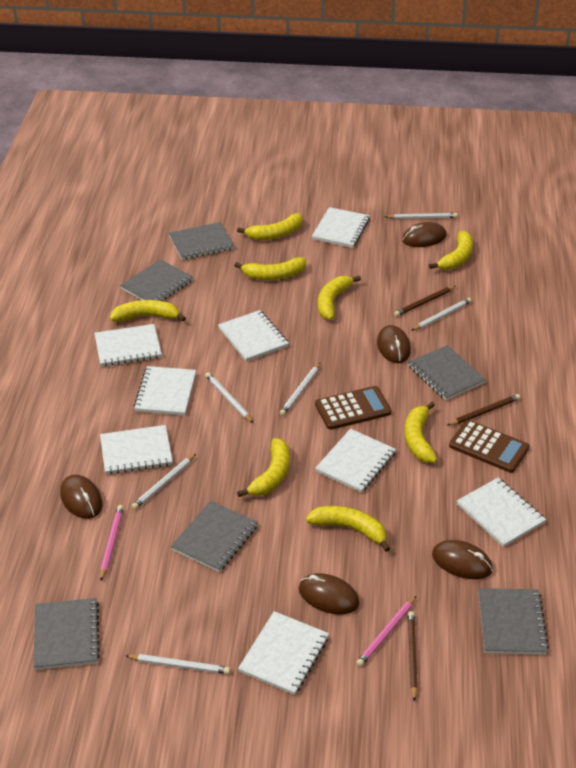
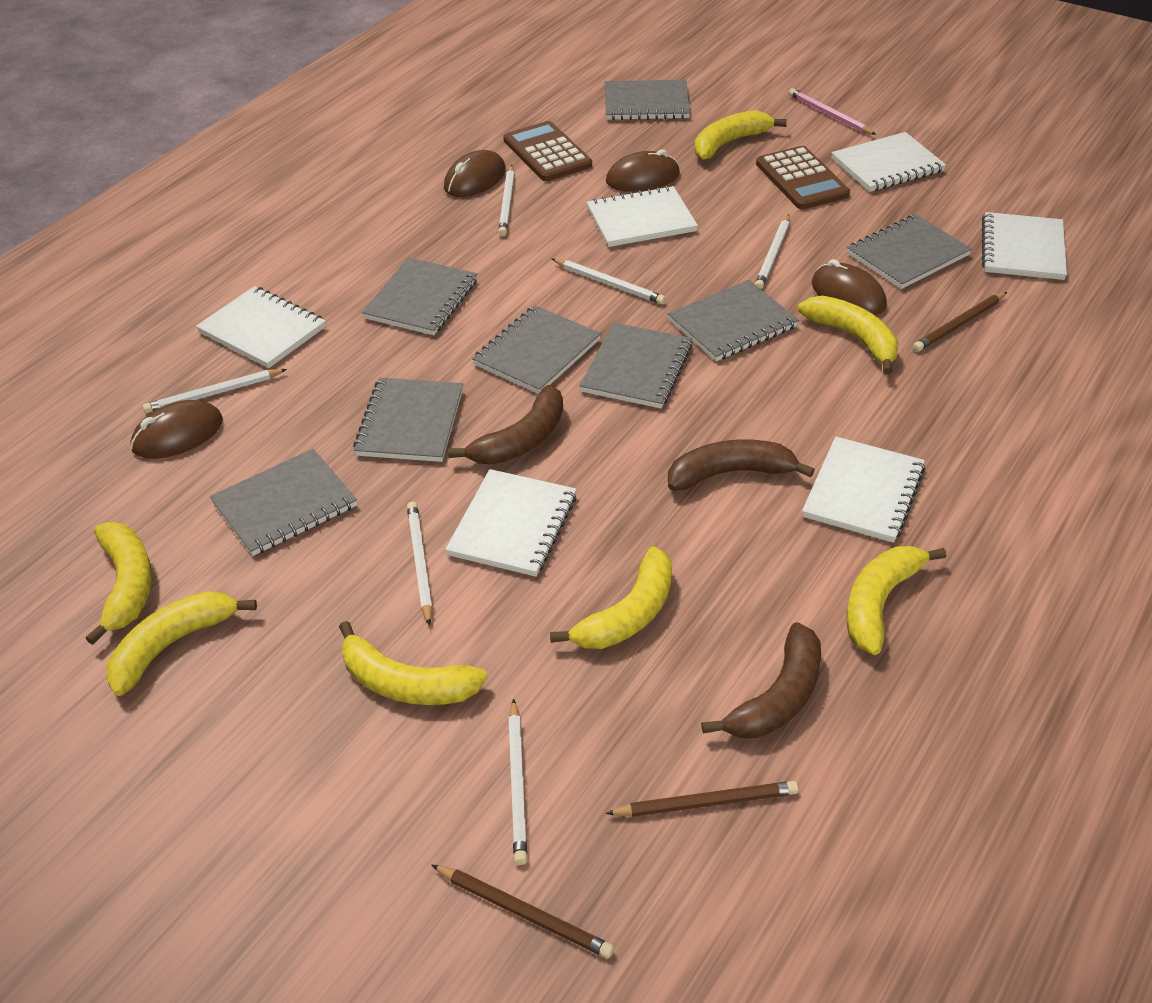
brown banana: none = 0 -> [448,385,563,465] [668,439,815,491] [701,622,821,738] = 3
brown mouse: [60,475,103,519] [299,573,359,615] [377,325,411,363] [402,222,447,247] [432,540,493,579] = 5 -> [131,400,223,459] [444,150,506,197] [606,149,680,192] [811,259,887,316] = 4
grey notebook: [33,598,100,670] [120,259,193,301] [169,222,234,260] [171,500,258,572] [408,345,486,401] [478,588,549,655] = 6 -> [210,449,357,556] [353,378,463,462] [362,257,477,335] [472,305,601,394] [580,322,693,408] [605,80,690,120] [668,280,799,361] [847,214,972,289] = 8
pink pencil: [100,505,124,581] [356,596,416,667] = 2 -> [789,88,876,135] = 1
white notebook: [94,324,162,367] [100,425,173,475] [134,366,196,416] [218,310,289,362] [238,611,329,695] [312,207,370,248] [315,429,396,493] [457,478,546,547] = 8 -> [196,286,326,368] [445,469,577,577] [587,186,698,247] [802,436,926,543] [831,132,946,192] [982,212,1067,280] = 6
yellow banana: [110,300,186,322] [234,257,306,280] [237,213,303,240] [237,438,290,497] [306,506,390,552] [318,276,361,320] [405,402,437,463] [429,231,473,270] = 8 -> [85,522,152,645] [106,591,257,696] [339,621,487,705] [550,546,672,649] [695,110,787,160] [798,296,898,375] [847,546,946,655] = 7

